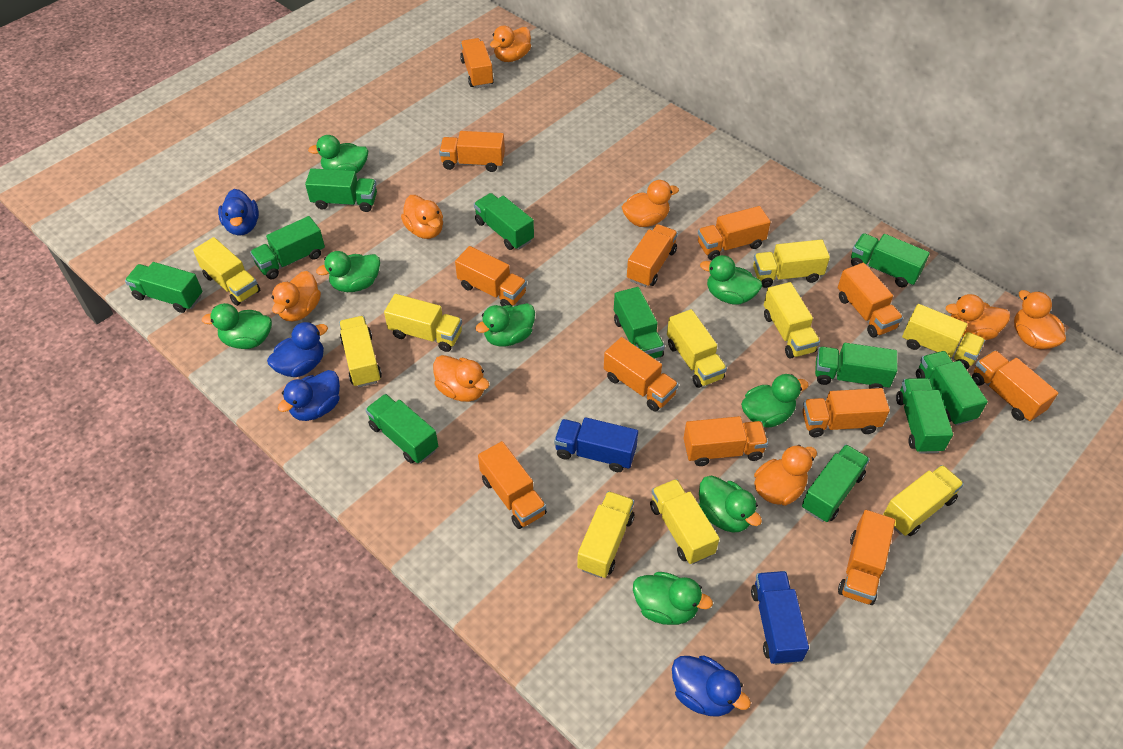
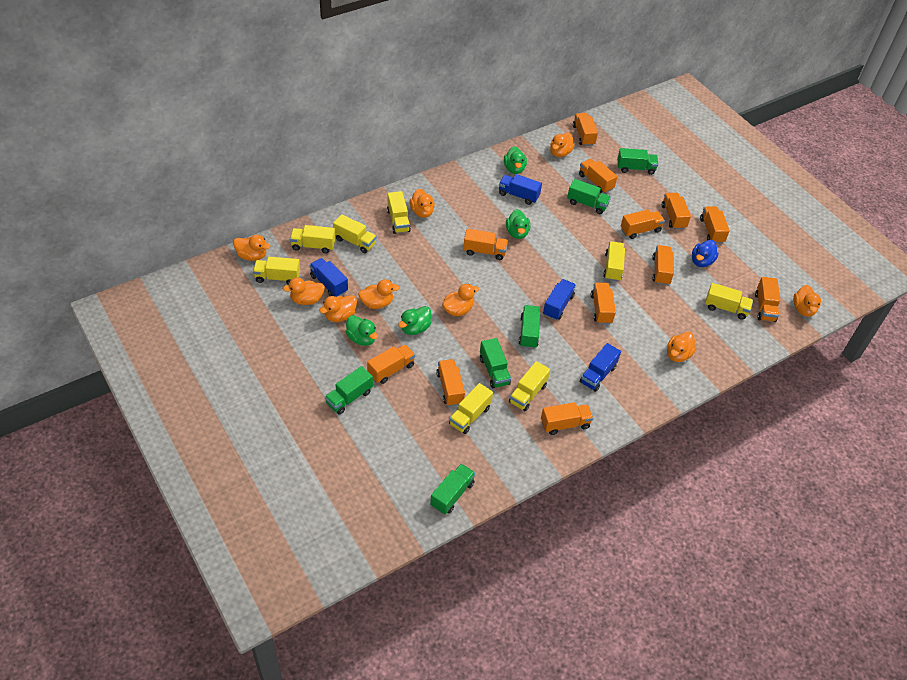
blue duck: [218,189,259,235] [267,322,328,377] [278,370,340,421] [672,656,751,716] = 4 -> [692,240,719,267] = 1
blue truck: [554,417,638,472] [751,571,809,665] = 2 -> [309,258,348,297] [499,174,542,205] [543,279,576,320] [580,343,621,392] = 4
green duck: [202,303,272,349] [308,135,368,173] [316,251,380,292] [475,303,535,347] [633,572,713,625] [699,475,762,533] [700,255,762,305] [741,374,808,428] = 8 -> [346,315,378,346] [398,306,431,335] [504,146,527,174] [506,209,530,239] = 4
green truck: [125,262,202,313] [250,216,325,279] [305,168,377,212] [365,394,438,464] [474,193,534,250] [614,287,665,358] [802,444,870,522] [815,343,897,389] [851,233,930,287] [896,378,953,454] [916,351,988,426] = 11 -> [325,366,373,415] [430,464,475,514] [480,338,511,388] [519,305,540,349] [567,179,611,214] [617,148,658,175] = 6
orange duck: [272,271,321,321] [401,195,443,239] [433,355,489,402] [490,26,531,62] [622,180,679,227] [754,445,817,506] [946,294,1010,340] [1014,290,1066,349] = 8 -> [233,235,270,261] [283,278,325,305] [319,295,357,322] [358,279,400,309] [410,189,435,218] [442,284,479,316] [550,132,575,157] [667,332,696,362] [793,285,821,317] = 9
yellow truck: [193,237,260,306] [339,316,382,387] [384,294,462,352] [577,491,634,578] [650,479,720,564] [667,309,727,388] [753,239,830,288] [764,282,820,359] [883,465,964,536] [902,304,985,370] = 10 -> [253,257,300,285] [290,225,335,254] [333,214,377,253] [387,191,411,234] [449,383,493,434] [509,361,550,411] [603,241,625,282] [705,283,753,320] = 8

